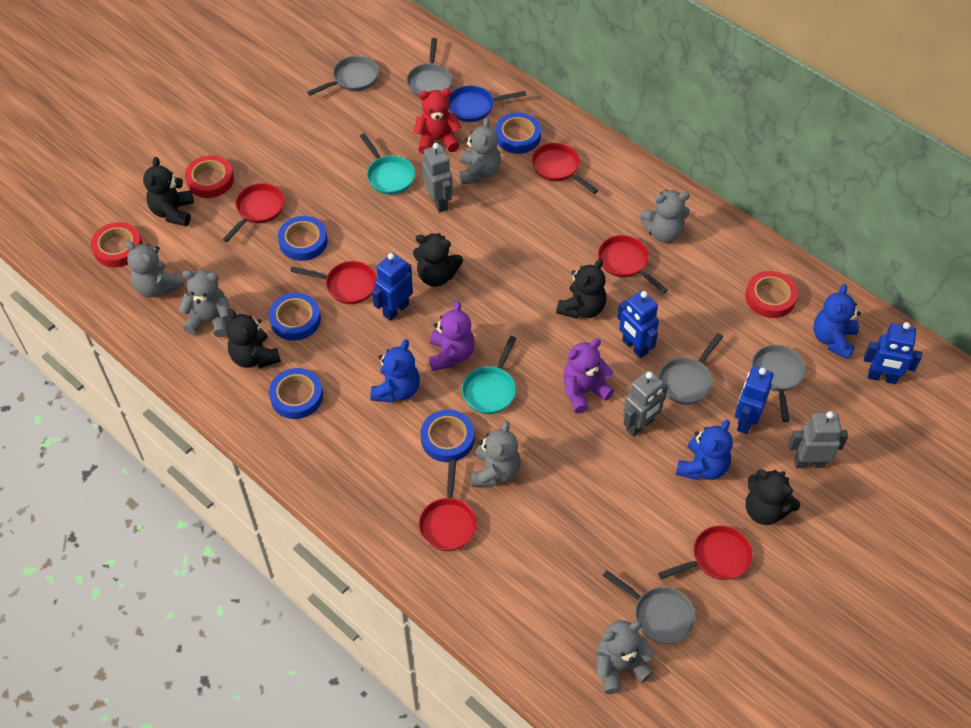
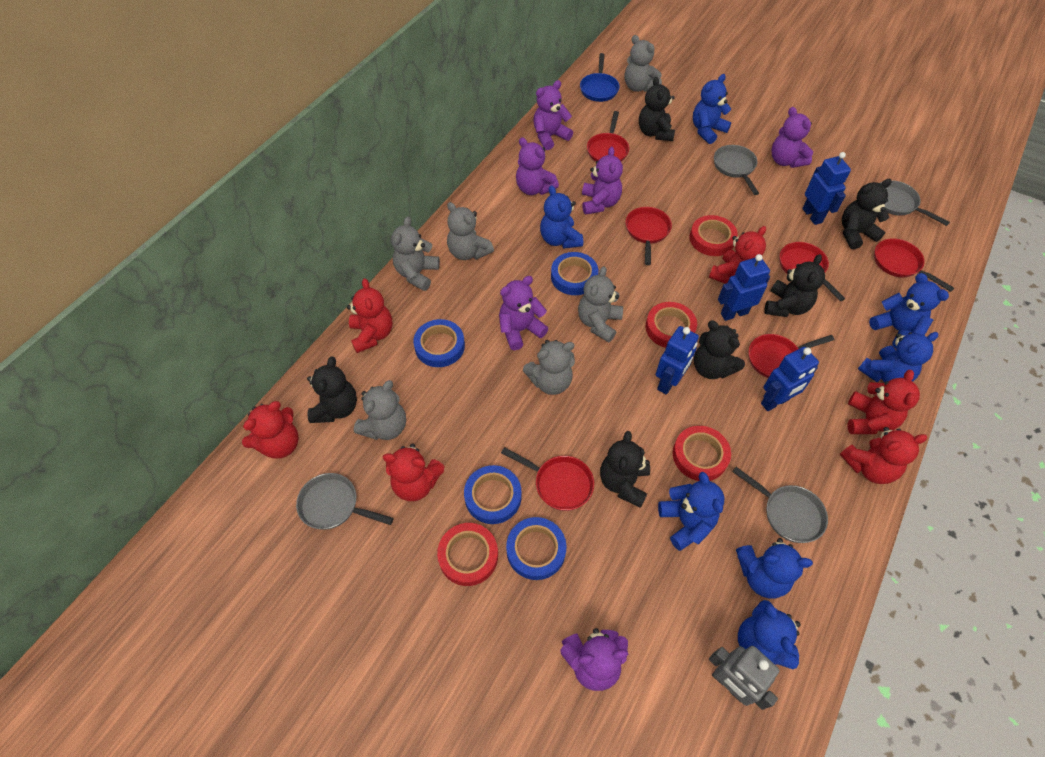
black teddy bear: [143,157,194,226] [226,309,281,368] [413,233,463,287] [556,259,606,319] [746,469,800,525] = 5 -> [307,357,357,423] [600,431,650,508] [639,77,675,141] [694,320,745,379] [764,254,825,317] [842,179,892,249] = 6
blue tape: [269,293,321,341] [269,368,323,419] [278,216,328,261] [421,409,474,462] [495,113,541,154] = 5 -> [413,319,465,367] [464,465,522,524] [506,517,566,580] [551,252,598,295] = 4
blue teddy bear: [370,339,420,403] [676,420,733,480] [813,284,861,359] = 3 -> [540,186,583,249] [658,472,724,551] [693,74,731,144] [736,538,813,599] [738,600,801,669] [858,332,938,383] [869,273,949,348] = 7
grey pan: [307,56,379,96] [407,38,452,97] [603,570,696,644] [659,333,723,405] [752,345,806,422] = 5 -> [296,473,394,530] [714,145,759,195] [732,467,828,543] [880,180,950,226] = 4
grey robot: [422,143,453,213] [623,370,668,437] [788,411,848,468] = 3 -> [709,646,780,710] = 1
purple teddy bear: [429,301,475,371] [563,339,614,414] = 2 -> [499,276,549,350] [516,137,559,195] [533,80,573,150] [561,628,628,691] [582,147,623,215] [771,107,813,168] = 6
red tape: [91,222,142,268] [185,155,234,198] [745,271,798,318] = 3 -> [437,523,498,586] [645,302,697,348] [673,426,731,481] [690,215,738,256] = 4
red teddy bear: [414,89,461,154] = 1 -> [242,401,299,459] [347,279,392,353] [382,444,445,501] [709,226,766,284] [840,427,927,484] [848,370,920,434] = 6
turquoise pan: [360,133,415,195] [462,336,516,414] = 2 -> none = 0

